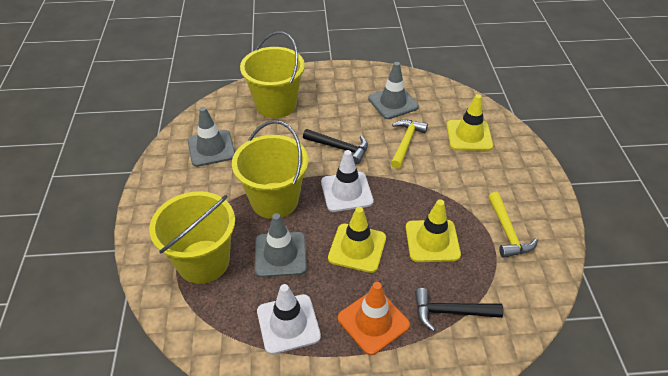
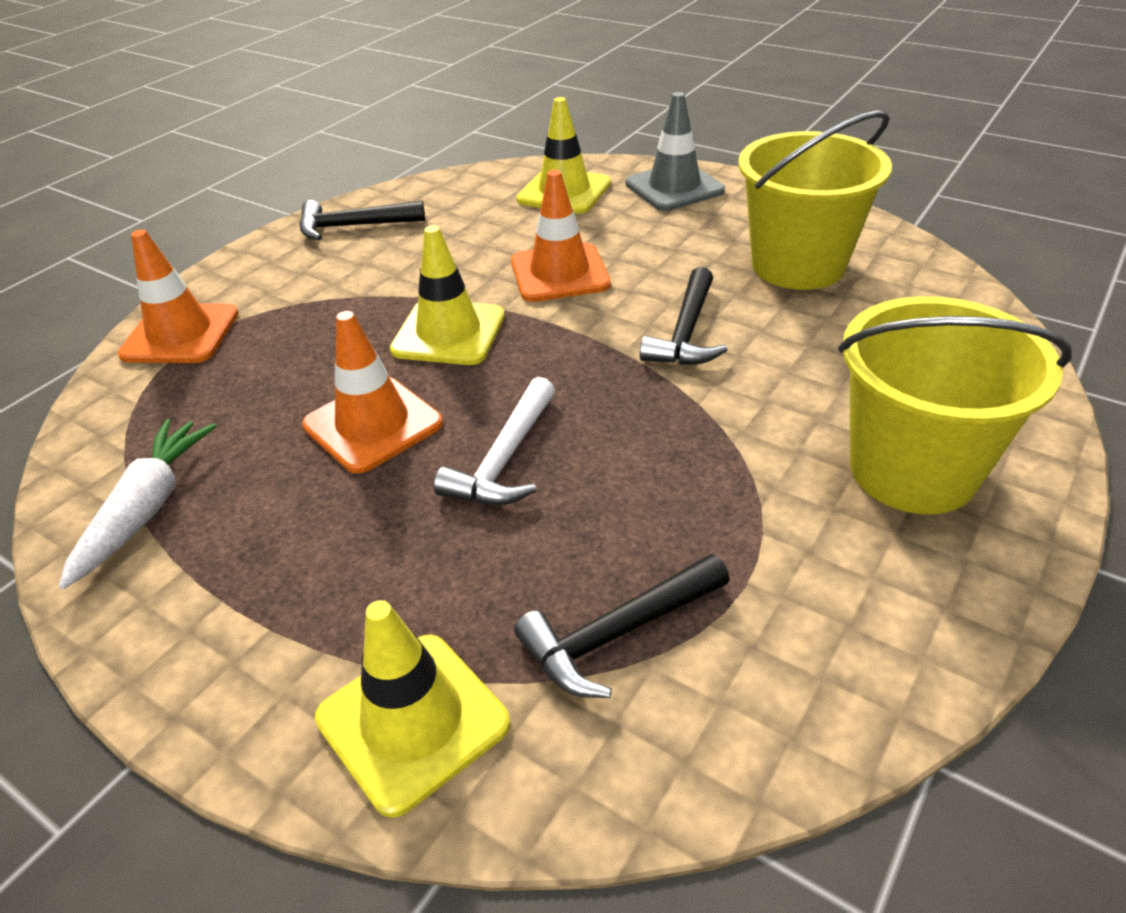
black hammer: [303,129,368,164] [415,288,503,331] = 2 -> [299,200,425,240] [514,554,730,698] [640,267,728,365] = 3
grey traffic cone: [188,107,235,167] [255,213,307,277] [368,62,419,119] = 3 -> [626,92,725,211] = 1
orange traffic cone: [338,282,410,355] = 1 -> [118,229,239,363] [302,311,443,474] [511,170,611,302] = 3
white carrot: none = 0 -> [59,419,217,589] = 1
white hammer: none = 0 -> [434,377,555,505] = 1
white traffic cone: [257,284,321,355] [321,150,373,212] = 2 -> none = 0
yellow bucket: [149,191,235,284] [232,120,309,219] [240,31,305,118] = 3 -> [738,110,892,290] [838,296,1071,514] = 2
yellow hammer: [391,120,428,169] [488,192,538,258] = 2 -> none = 0

